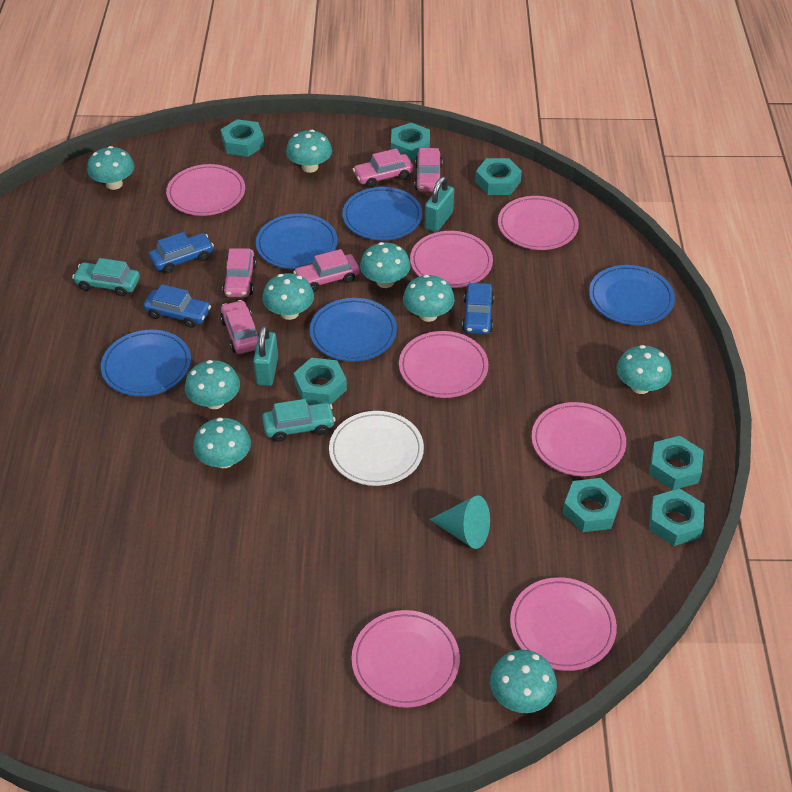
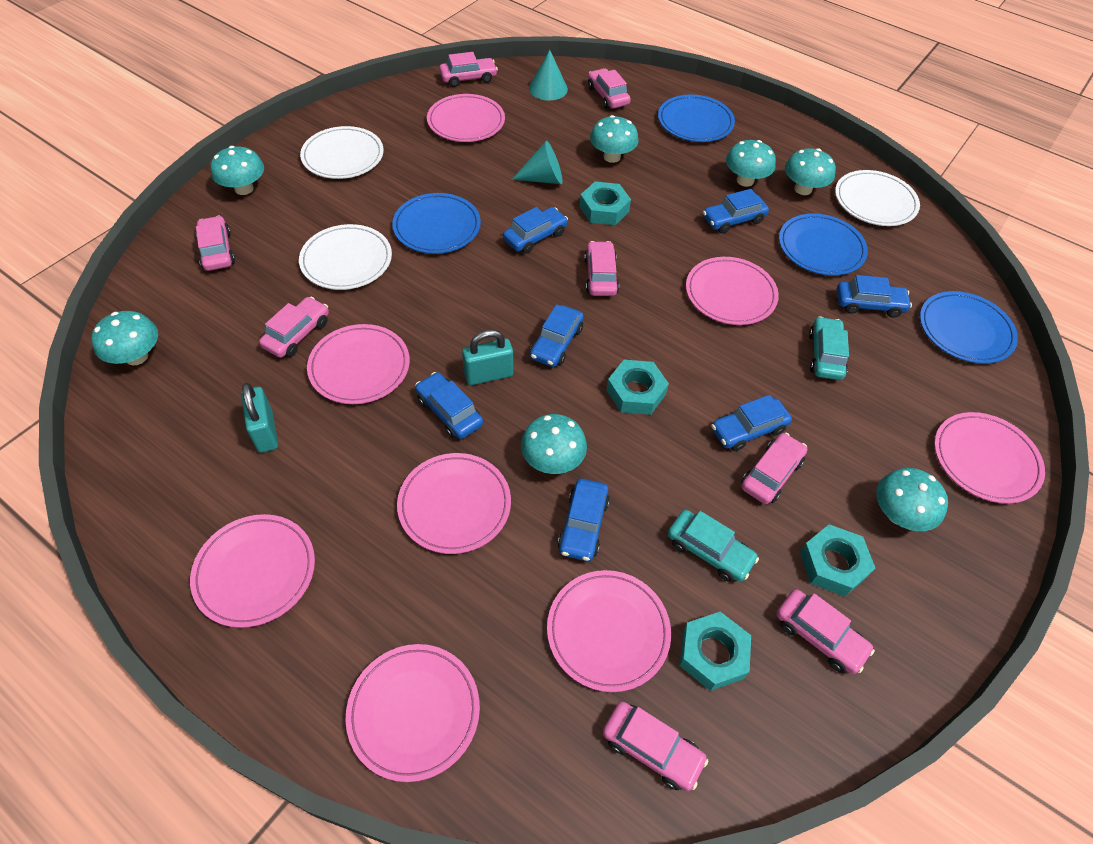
blue car: [143,284,211,328] [149,232,214,273] [462,283,494,334] = 3 -> [415,372,483,439] [503,207,568,254] [530,304,584,367] [558,479,610,561] [703,189,769,233] [711,395,792,451] [837,275,912,318] = 7
blue plate: [101,330,191,396] [256,213,338,269] [310,298,397,362] [342,187,422,240] [589,265,675,325] = 5 -> [392,193,481,254] [658,95,735,142] [779,214,868,276] [920,291,1018,364] = 4
pink car: [220,300,259,354] [223,248,257,297] [293,249,360,292] [353,148,413,188] [415,148,442,192] = 5 -> [196,215,235,271] [259,297,329,358] [439,52,498,87] [584,241,619,296] [588,68,631,109] [603,702,708,791] [741,433,807,504] [776,589,875,674] = 8
pink plate: [166,164,245,216] [351,610,460,708] [399,331,488,398] [410,231,493,288] [498,196,579,250] [510,577,617,671] [532,402,626,476] = 7 -> [190,514,315,628] [307,324,410,404] [346,644,480,782] [397,453,511,554] [427,94,505,142] [547,570,671,692] [686,257,779,325] [934,412,1045,504] = 8
turquoise cone: [429,496,490,549] = 1 -> [512,141,563,184] [529,50,568,100] = 2
turquoise mushroom: [87,146,134,190] [185,360,240,409] [193,418,251,468] [262,273,314,320] [286,130,332,173] [360,242,411,288] [403,275,455,322] [490,650,557,713] [617,345,672,394] = 9 -> [91,311,158,365] [210,146,264,195] [521,414,587,474] [590,115,638,163] [726,140,776,187] [785,148,836,195] [876,468,948,531] = 7
turquoise nut: [221,119,264,157] [294,358,347,404] [391,123,430,161] [475,158,522,195] [563,478,621,532] [649,436,704,490] [649,488,705,546] = 7 -> [580,182,631,225] [607,360,669,415] [680,612,751,691] [800,524,875,596] = 4
white plate: [329,411,424,486] = 1 -> [299,224,392,290] [300,126,384,179] [835,170,920,226] = 3

